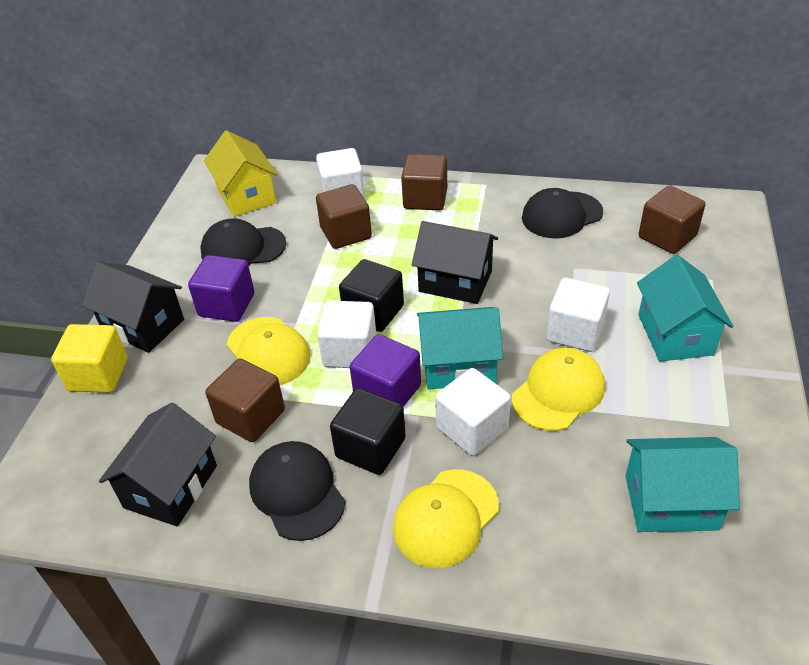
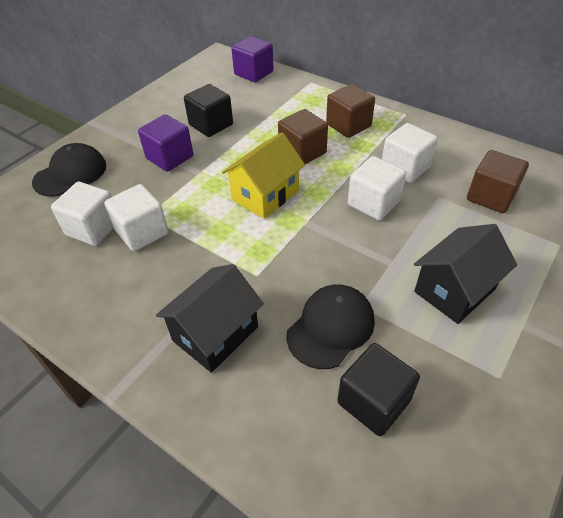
black cap: [200,219,286,266] [249,441,345,541] [522,188,603,239] = 3 -> [32,143,106,197] [286,285,375,369] = 2
black house: [82,262,184,353] [99,403,217,527] [412,221,498,304] = 3 -> [156,264,264,373] [414,224,517,324] = 2
brown cube: [205,359,285,442] [316,184,372,249] [401,154,447,211] [639,185,706,254] = 4 -> [278,109,328,164] [326,84,375,138] [467,150,529,213] = 3
turquoise house: [417,307,503,389] [625,437,740,532] [637,255,733,362] = 3 -> none = 0
yellow cap: [227,317,311,385] [393,469,499,568] [512,348,605,431] = 3 -> none = 0
yellow cube: [51,324,128,393] = 1 -> none = 0

